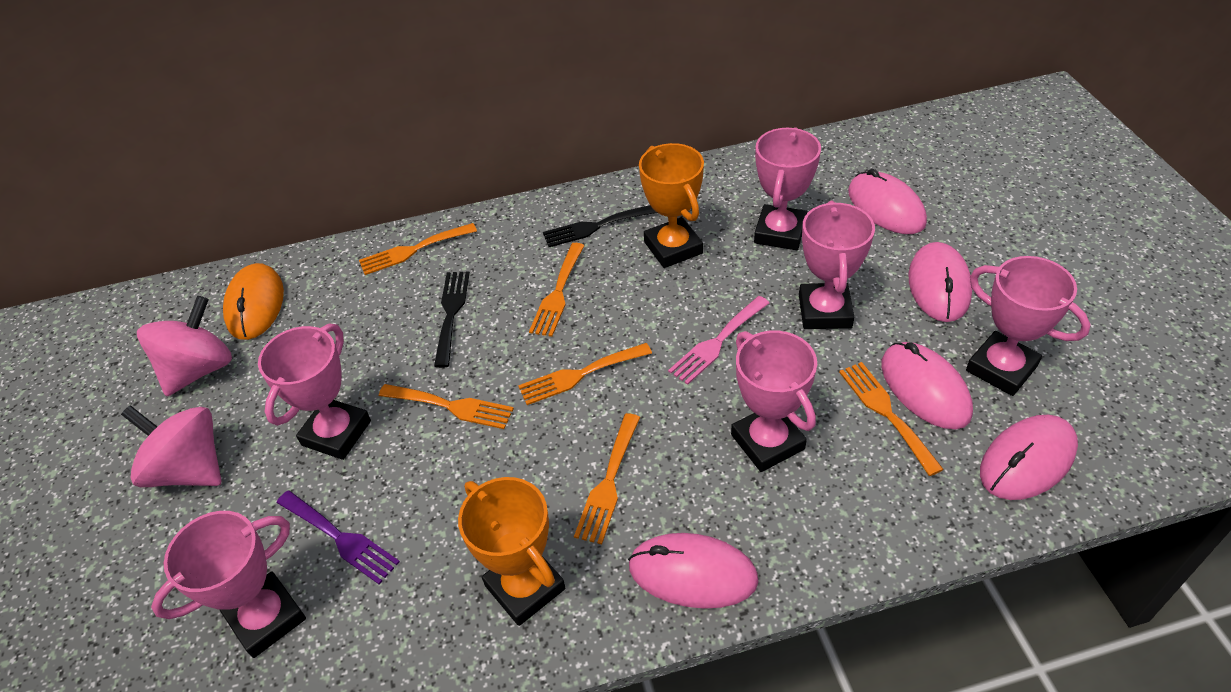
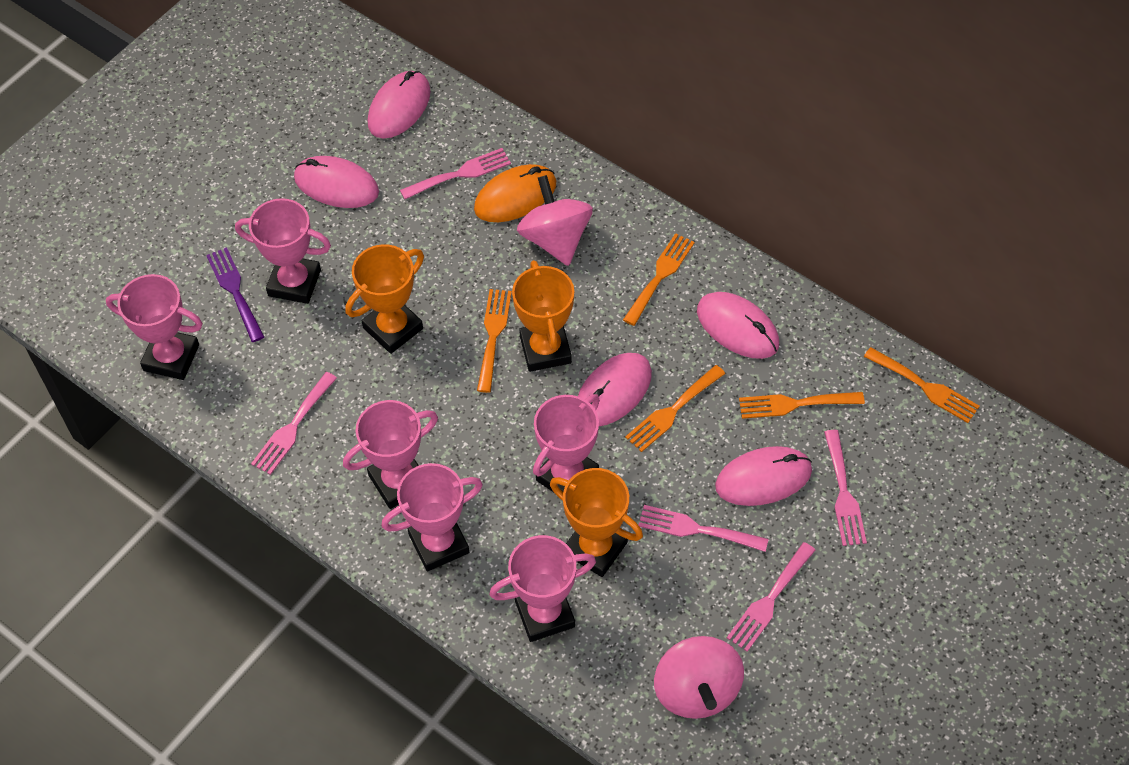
black fork: [434,271,470,368] [543,205,657,247] = 2 -> none = 0
orange fork: [359,223,477,275] [379,384,514,429] [518,343,652,405] [529,243,585,337] [574,413,640,544] [839,362,944,476] = 6 -> [477,289,512,393] [623,233,695,326] [625,365,725,452] [739,392,865,419] [864,347,980,423] = 5
orange trophy: [458,477,565,626] [639,143,704,268] = 2 -> [345,244,424,354] [512,260,574,372] [550,468,643,577] = 3
pink fork: [668,296,769,385] = 1 -> [251,372,337,475] [400,148,511,199] [639,505,769,552] [727,542,815,652] [824,430,867,546] = 5

